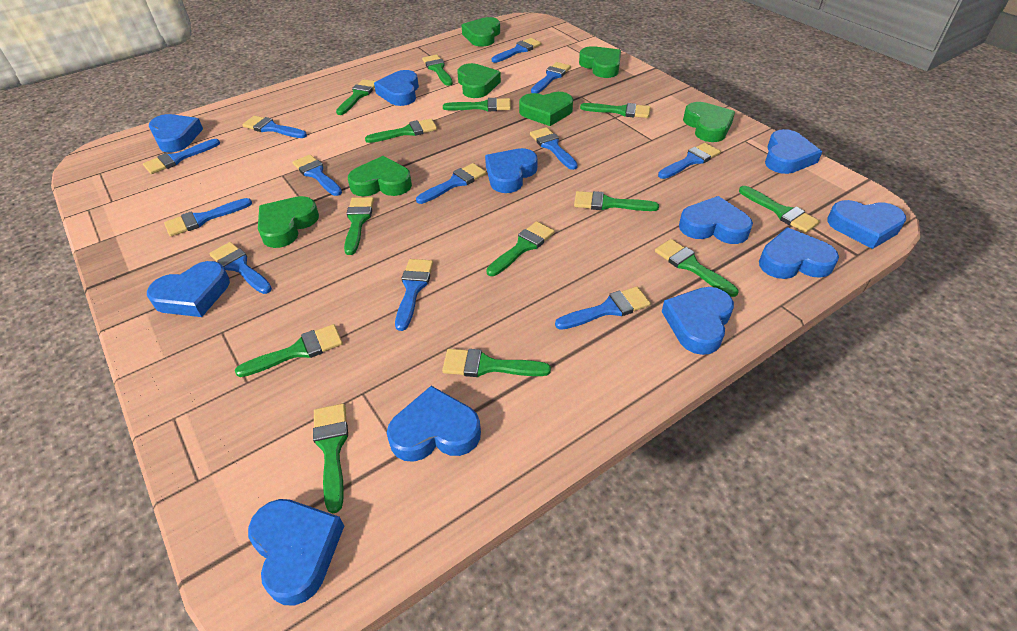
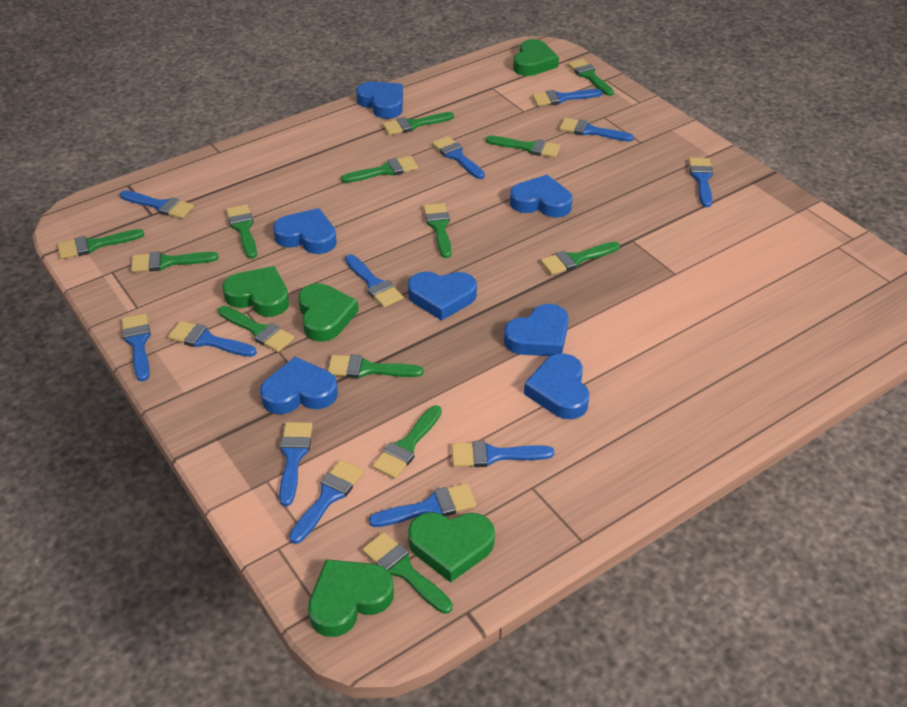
blue heart: [147,261,230,317] [149,114,203,152] [248,499,344,606] [374,70,419,106] [387,386,481,462] [485,148,537,193] [662,287,734,355] [679,196,753,244] [759,228,839,279] [765,129,822,174] [827,200,906,249] = 11 -> [260,357,338,414] [273,208,337,254] [356,82,403,119] [408,272,477,321] [504,304,569,356] [510,175,572,217] [524,353,589,419] = 7
green heart: [258,196,319,248] [348,156,412,196] [457,63,501,98] [462,17,500,47] [519,92,573,126] [579,46,621,78] [683,102,735,142] = 7 -> [223,266,289,317] [298,283,359,342] [308,559,394,637] [408,512,495,583] [513,39,559,76] = 5

